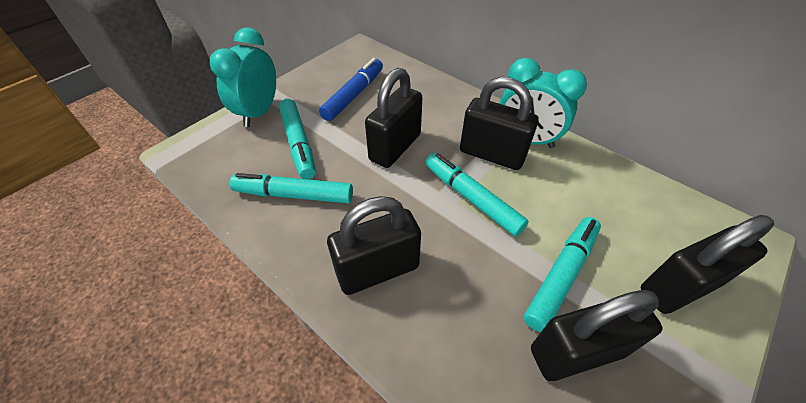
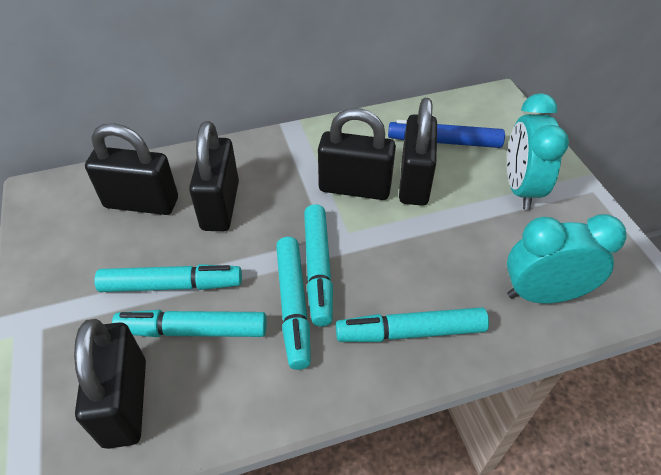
turquoise marker: [229,173,353,203] [279,99,316,179] [425,153,529,237] [524,217,601,332] = 4 -> [95,264,242,292] [112,310,267,337] [276,237,311,370] [304,204,333,326] [336,307,489,342] = 5

